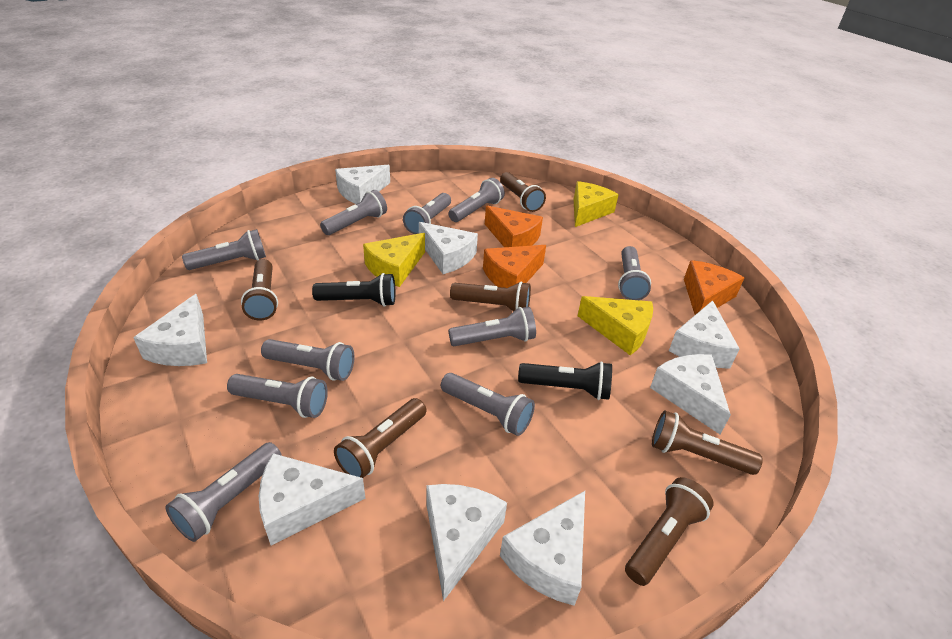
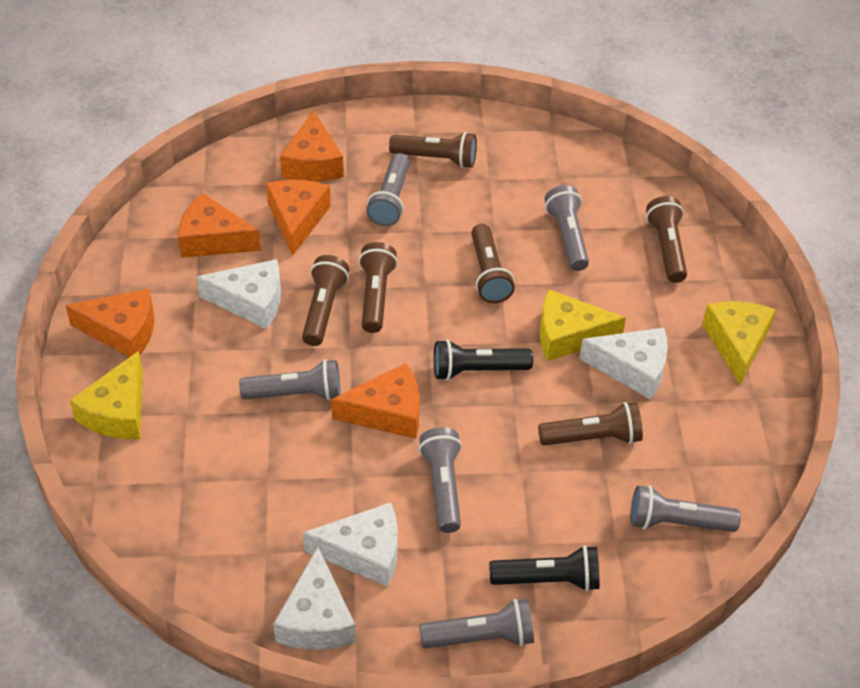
grey flashlight: [165,442,282,542] [182,229,266,270] [227,374,328,418] [261,339,354,381] [320,190,387,235] [403,193,451,234] [441,373,535,436] [448,178,505,222] [449,307,536,346] [618,246,651,300] = 10 -> [239,359,341,401] [366,153,410,226] [419,427,462,533] [419,599,534,648] [545,185,589,271] [631,485,741,532] = 6
orange cheese: [483,245,546,288] [485,205,543,247] [684,260,744,315] = 3 -> [65,289,154,357] [178,193,261,258] [266,180,331,256] [280,110,344,181] [331,363,420,439] = 5
white cheese: [133,294,207,366] [259,453,365,546] [335,165,390,204] [419,222,478,274] [426,484,507,601] [500,491,585,606] [650,354,731,435] [669,300,740,369] = 8 -> [196,259,281,329] [273,547,356,650] [303,502,398,587] [579,327,668,400] = 4

